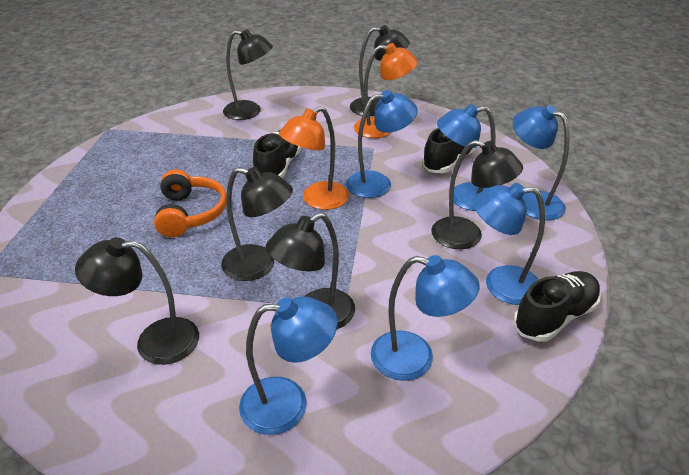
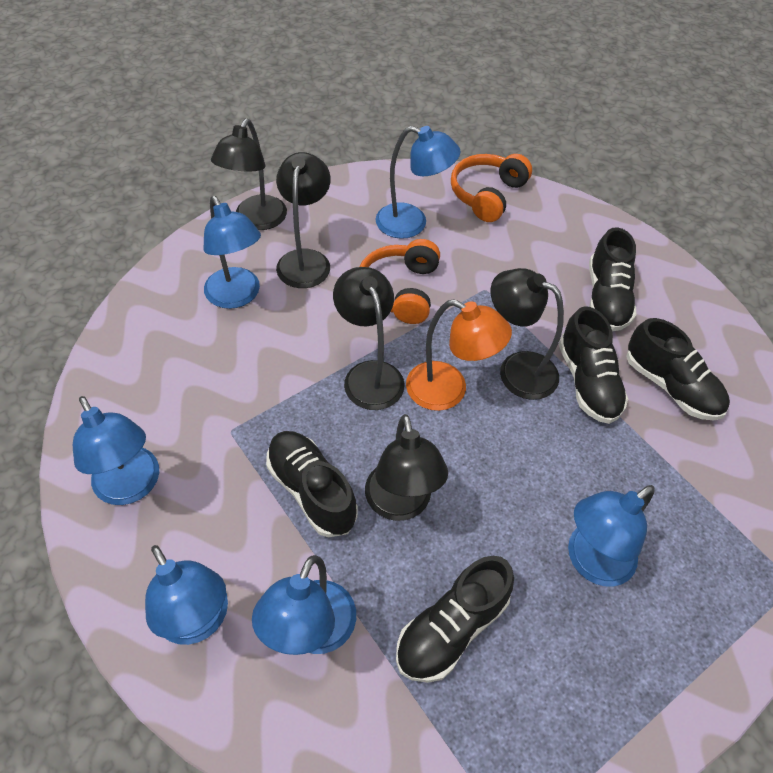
black lamp: [75,237,199,365] [221,167,293,281] [223,29,273,120] [266,212,355,329] [350,25,410,116] [431,140,523,249] = 6 -> [211,119,287,230] [276,152,331,288] [333,267,404,410] [365,414,448,521] [491,268,564,400] = 5
black shoe: [253,130,301,178] [422,128,478,173] [513,271,601,342] = 3 -> [266,431,358,537] [396,556,514,683] [559,306,628,424] [589,227,636,331] [626,318,730,421] = 5
orange headphones: [154,169,227,237] = 1 -> [360,239,440,324] [451,154,532,222] = 2
orange lamp: [279,106,349,210] [354,43,418,138] = 2 -> [406,299,512,411] = 1

